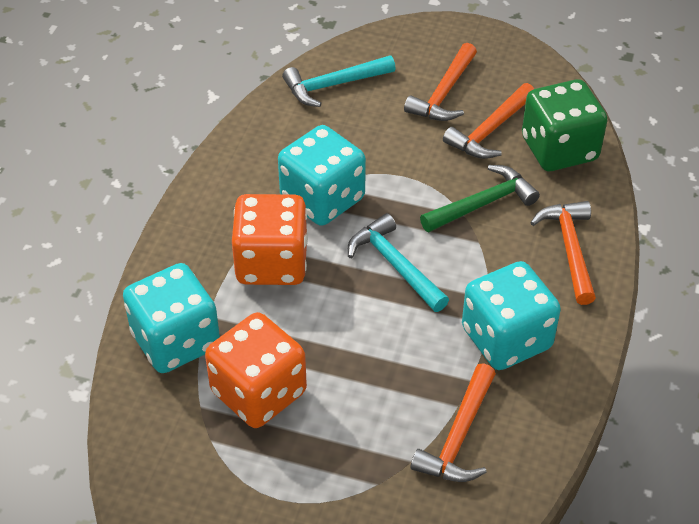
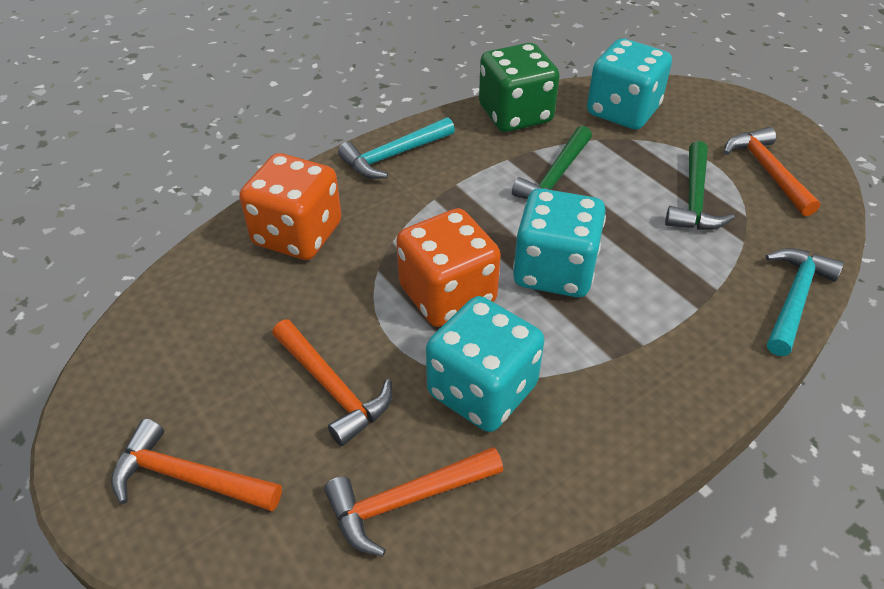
green hammer: [420,165,540,232] = 1 -> [512,126,592,199] [665,141,735,230] = 2

